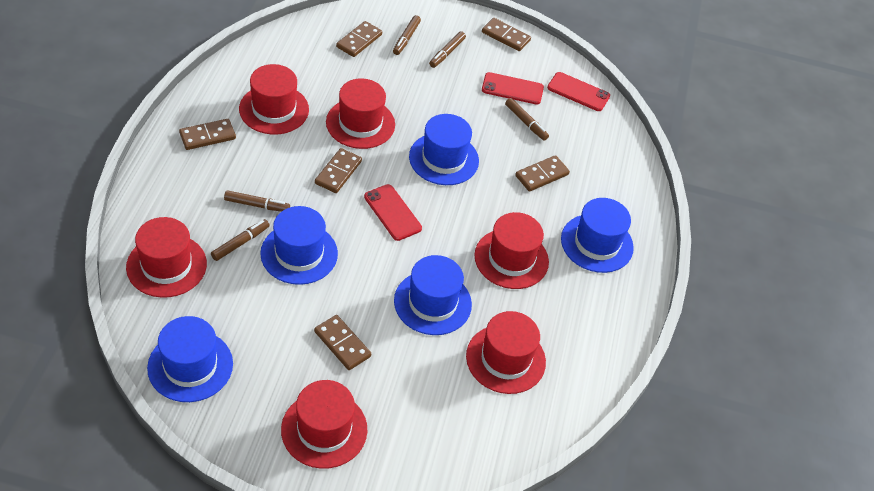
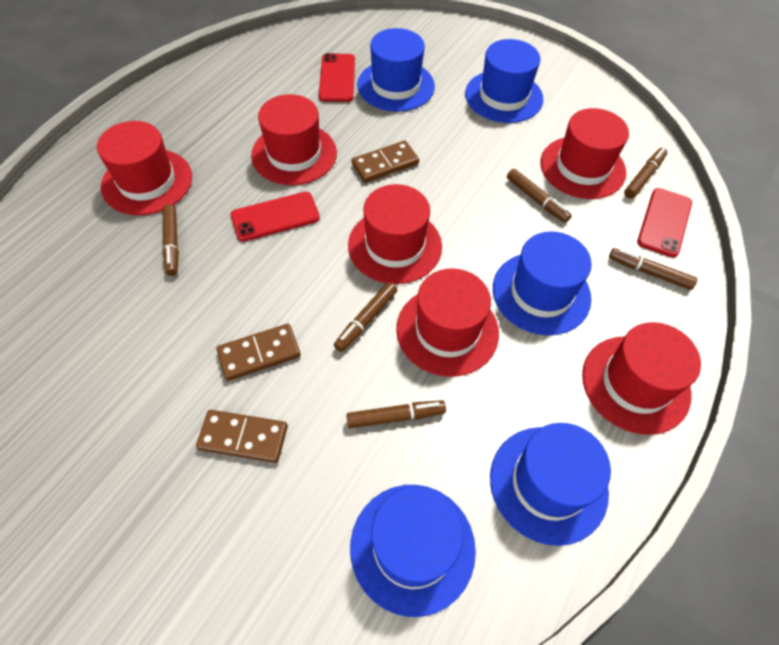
brown domino: [179,119,236,150] [314,315,371,370] [315,148,362,193] [336,21,382,57] [482,18,531,51] [515,155,570,192] = 6 -> [196,410,288,463] [216,324,301,381] [352,140,419,183] = 3
brown marker: [211,219,270,261] [224,190,290,212] [393,15,421,55] [429,31,466,68] [505,98,549,141] = 5 -> [162,204,179,276] [334,282,397,352] [346,400,446,428] [507,169,572,223] [609,248,697,290] [624,148,667,199] = 6

